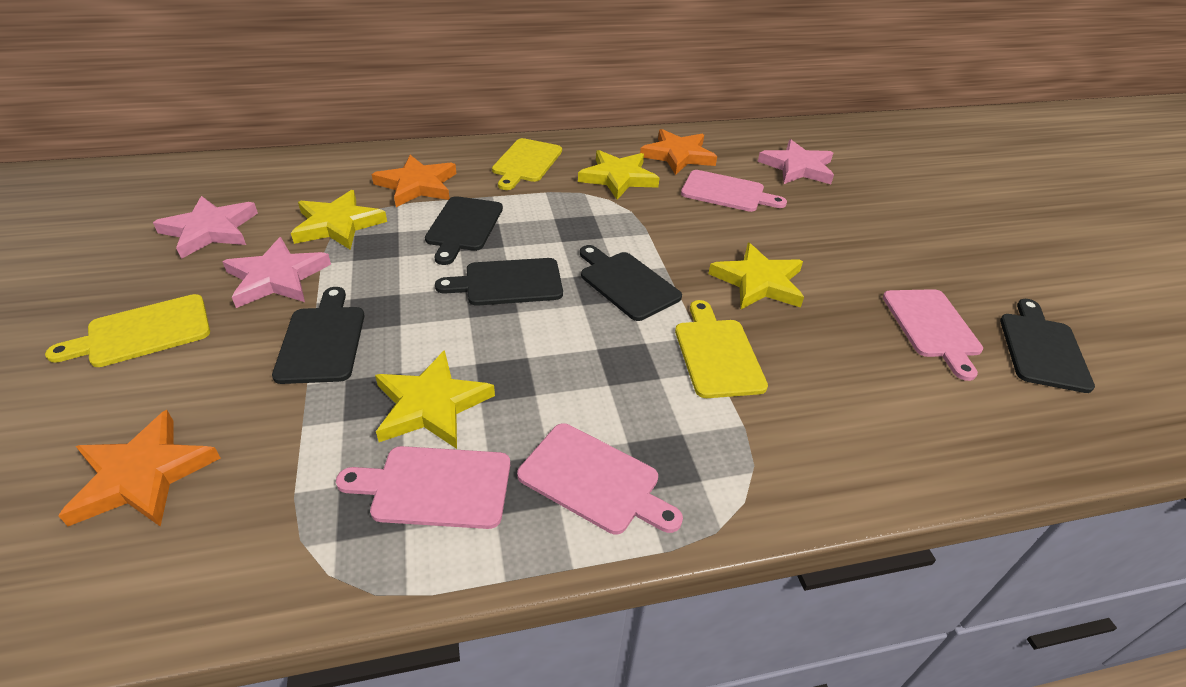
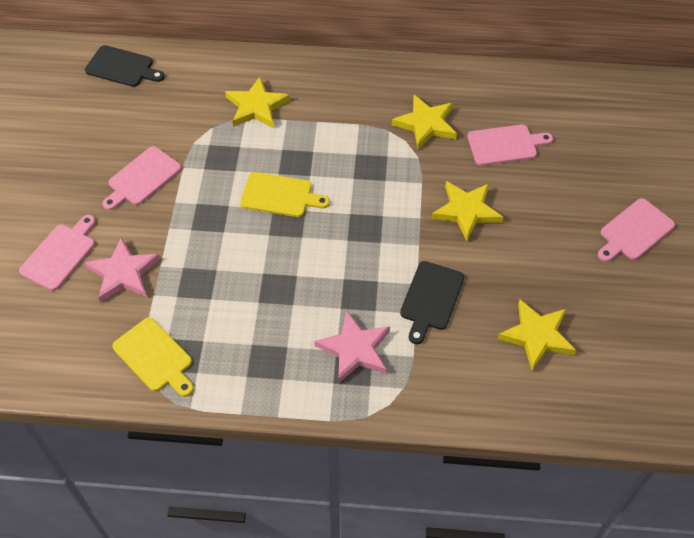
black cutting board: [272,287,364,384] [425,196,503,265] [435,258,563,306] [580,245,682,321] [1000,299,1095,393] = 5 -> [85,45,165,87] [400,261,464,344] = 2
orange star: [58,410,220,526] [372,155,457,207] [640,129,717,175] = 3 -> none = 0
pink star: [153,196,258,259] [222,237,331,308] [758,139,834,184] = 3 -> [84,237,160,303] [314,310,390,383] = 2
yellow cutting board: [45,294,210,367] [492,138,562,190] [675,300,768,398] = 3 -> [112,317,194,397] [240,172,330,217] = 2

